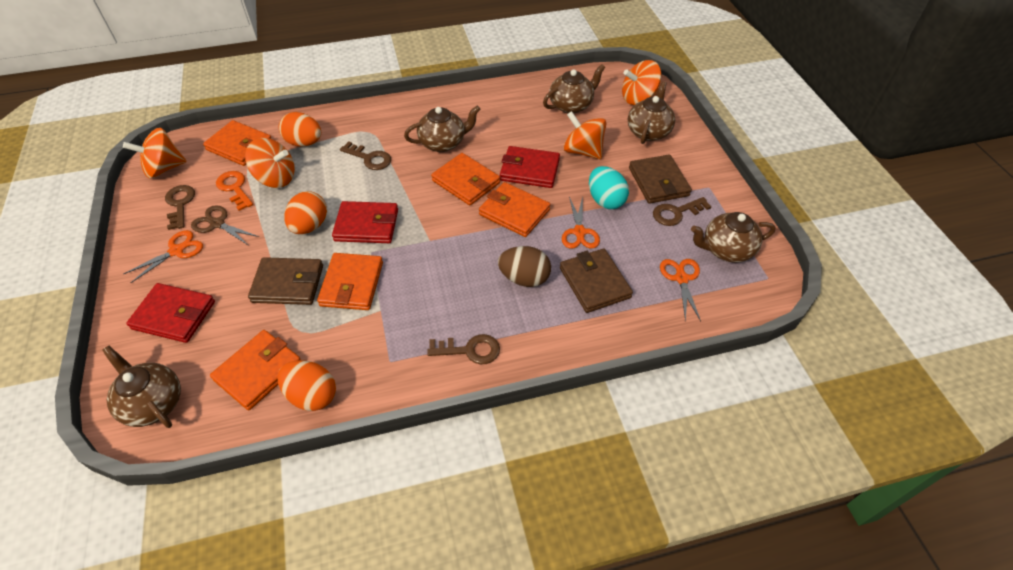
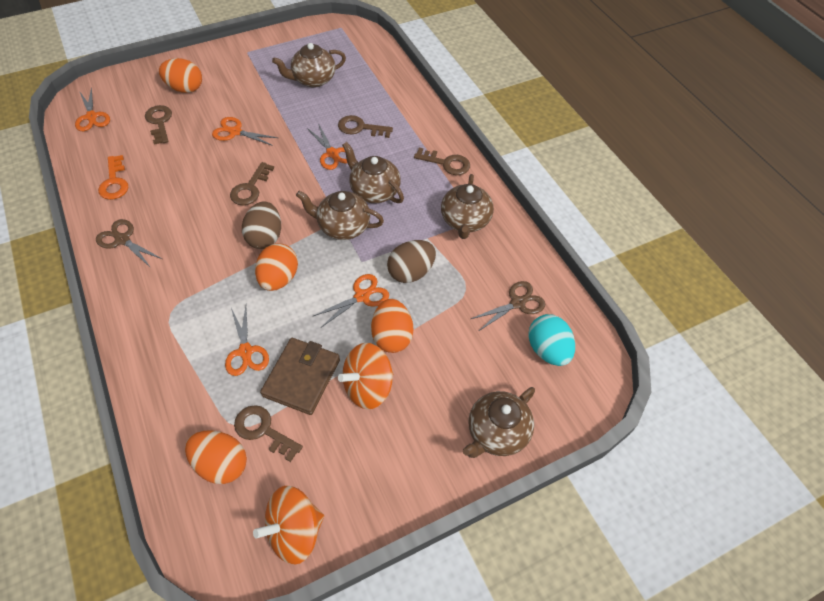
brown egg: [498,246,551,287] = 1 -> [242,201,281,249] [387,240,436,283] = 2
brown key: [165,185,195,230] [340,141,391,170] [427,334,500,364] [653,197,711,226] = 4 -> [145,105,172,145] [230,162,274,205] [234,405,303,462] [338,115,393,138] [414,148,470,175] = 5
brown scissors: [191,205,259,245] = 1 -> [96,219,162,268] [471,281,546,331] = 2
brown wallet: [248,257,323,305] [560,248,633,313] [629,155,692,204] = 3 -> [260,338,340,415] = 1
orange egg: [277,360,336,411] [279,112,321,147] [284,191,327,234] = 3 -> [159,58,202,93] [185,430,247,484] [255,243,298,291] [371,299,414,353] = 4
orange scissors: [123,230,203,283] [562,197,600,249] [660,259,701,321] = 3 -> [75,87,110,131] [212,117,278,146] [225,306,269,376] [307,124,347,170] [312,274,389,327] = 5
orange spinning top: [123,128,187,178] [245,138,295,188] [563,111,606,159] [622,60,661,105] = 4 -> [253,486,324,564] [338,343,393,409] = 2
orange wallet: [203,120,271,166] [210,330,300,410] [317,253,383,310] [431,153,500,205] [479,182,550,237] = 5 -> none = 0
red wallet: [126,283,215,343] [332,201,398,243] [500,146,560,188] = 3 -> none = 0

